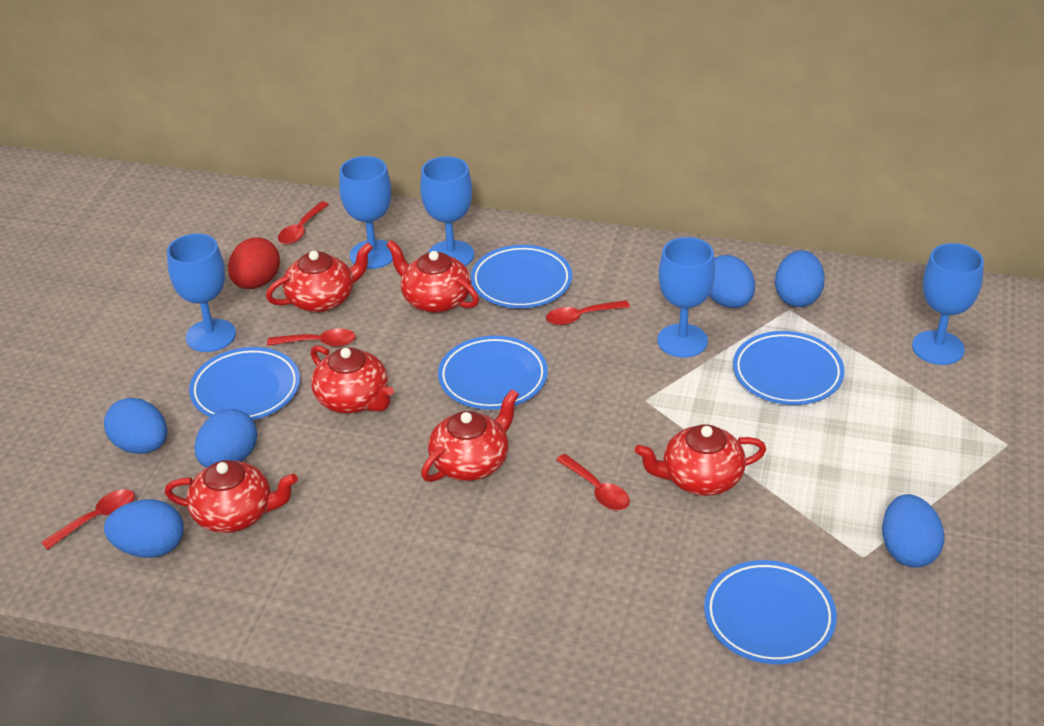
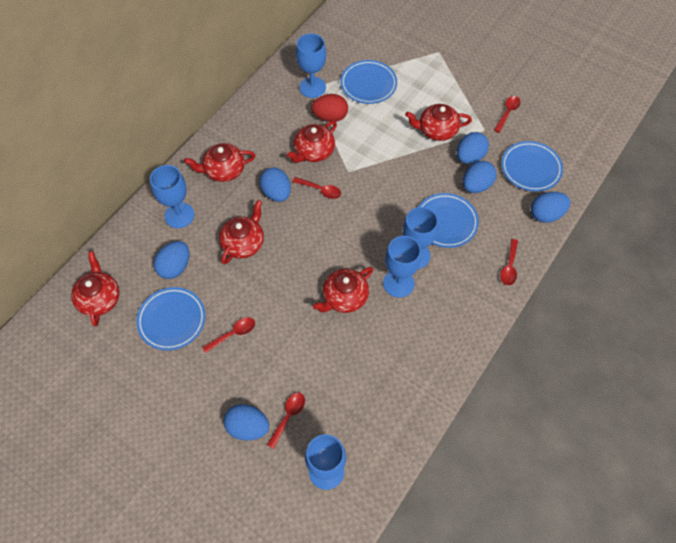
blue plate: [189,347,300,420] [438,336,548,410] [471,245,572,308] [704,560,837,664] [733,331,845,405] = 5 -> [136,287,206,351] [340,60,397,104] [418,193,479,248] [501,141,563,192] = 4

